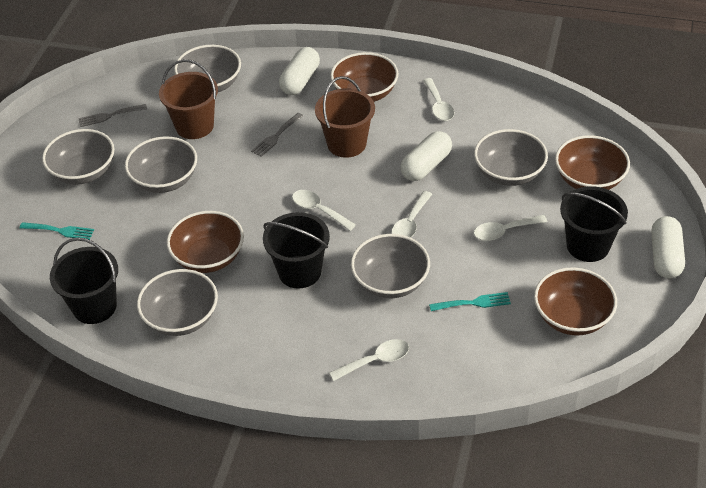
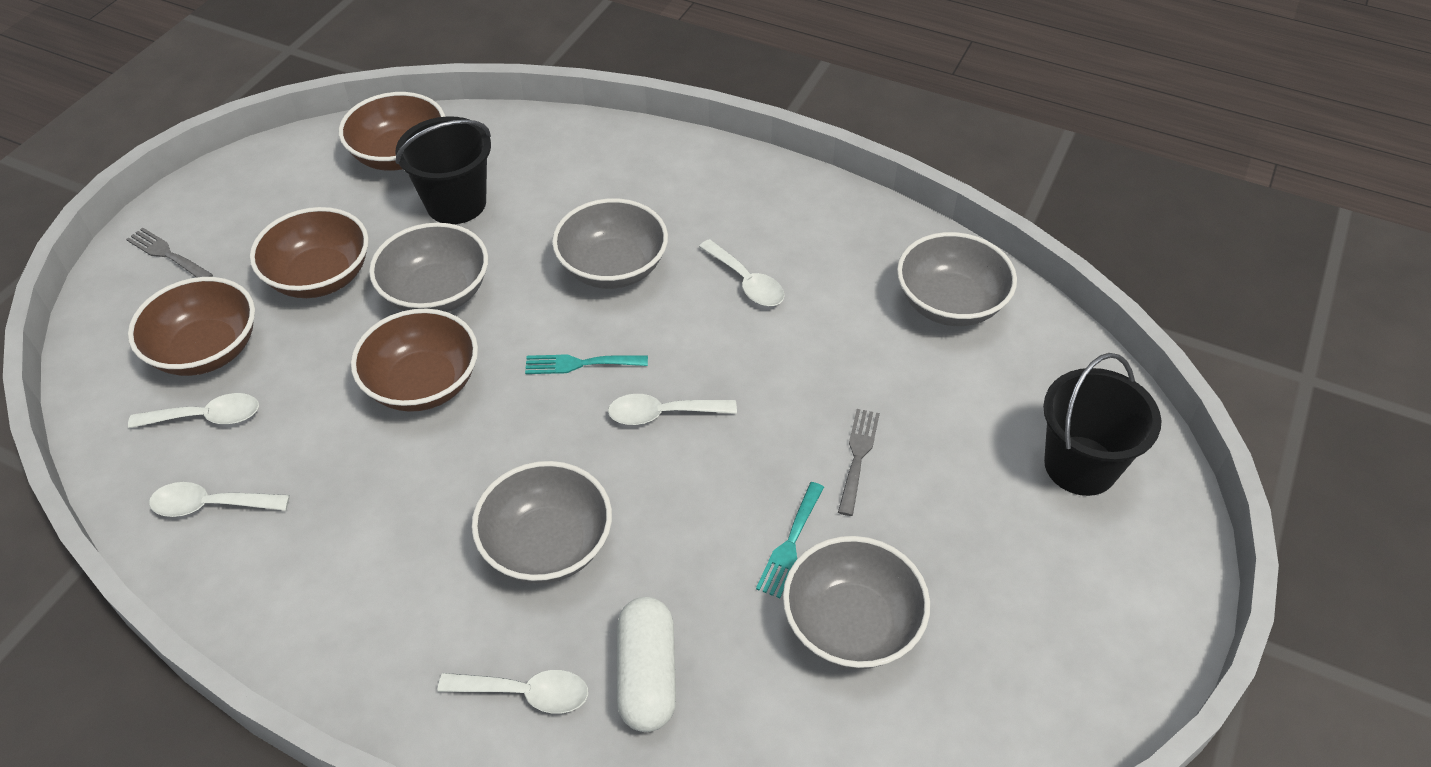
black bucket: [50,237,118,324] [263,212,330,288] [560,186,628,262] = 3 -> [395,116,491,224] [1043,353,1161,496] = 2
brown bucket: [159,59,218,139] [315,76,375,158] = 2 -> none = 0
grey bowl: [42,129,114,185] [125,136,197,193] [137,269,218,336] [174,45,241,92] [351,234,430,298] [474,129,548,186] = 6 -> [369,223,488,312] [472,461,612,584] [552,198,668,289] [783,536,930,669] [897,232,1017,326] = 5
white capsule: [279,47,320,95] [400,131,452,181] [651,216,685,278] = 3 -> [617,597,676,732] = 1

